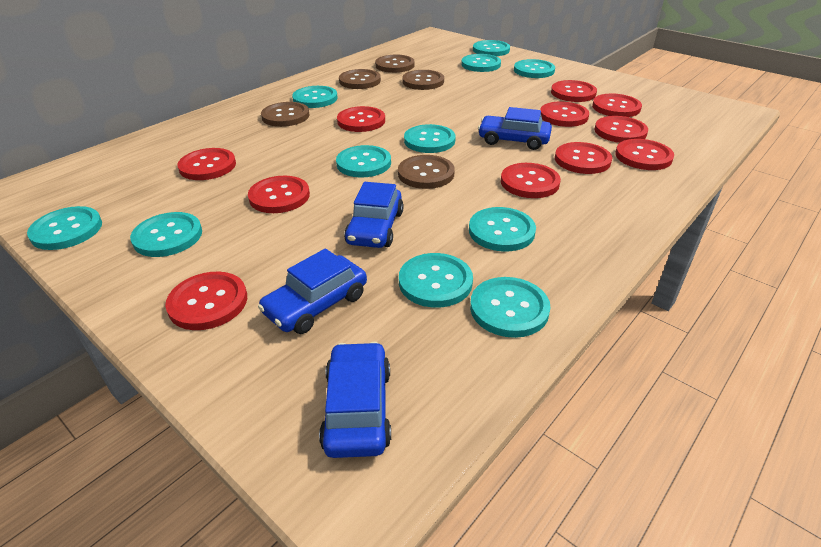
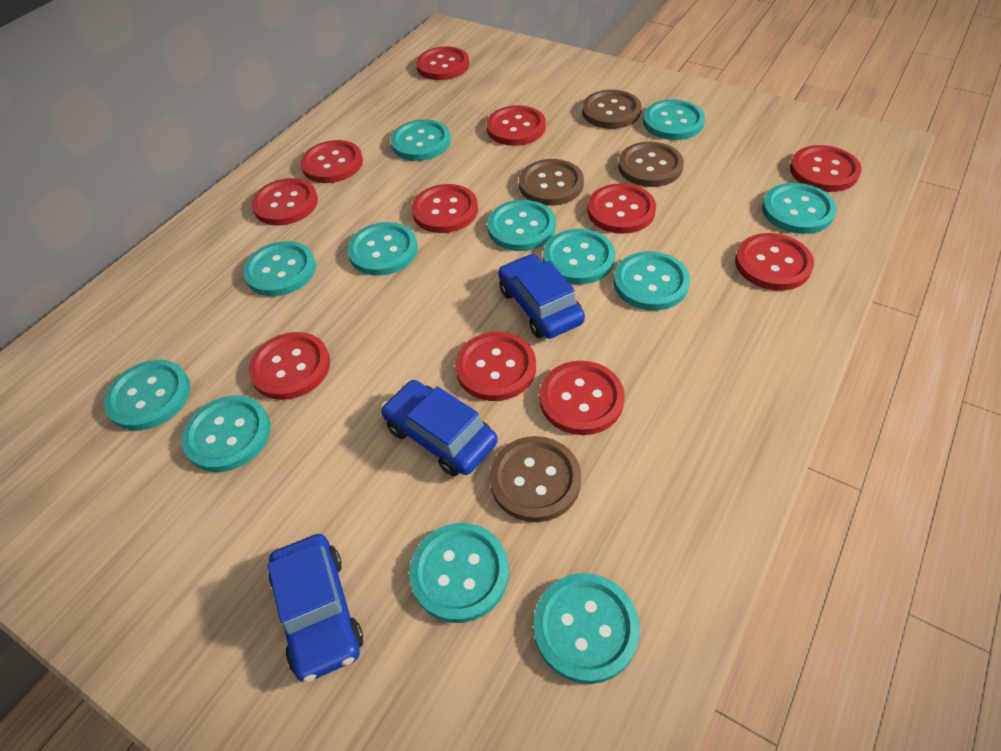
blue car: [258,248,367,334] [319,342,391,458] [344,182,404,248] [478,107,552,150] = 4 -> [268,534,363,683] [381,380,498,476] [498,254,585,339] = 3
brown button: [261,102,309,127] [339,69,381,89] [375,55,415,73] [398,155,455,189] [402,70,444,90] = 5 -> [489,436,581,522] [519,159,584,206] [582,90,641,129] [618,142,684,187] = 4
turquoise button: [27,206,102,250] [130,212,202,257] [292,86,338,108] [336,145,391,178] [399,253,473,308] [404,124,456,153] [461,54,501,72] [469,207,536,251] [470,277,551,338] [473,40,510,56] [514,59,555,78] = 11 -> [104,360,190,431] [182,395,270,472] [243,241,316,296] [347,222,417,276] [390,119,451,161] [409,523,509,623] [487,200,556,251] [533,573,640,684] [543,229,615,284] [614,251,690,310] [643,100,705,140] [762,183,837,234] = 12

